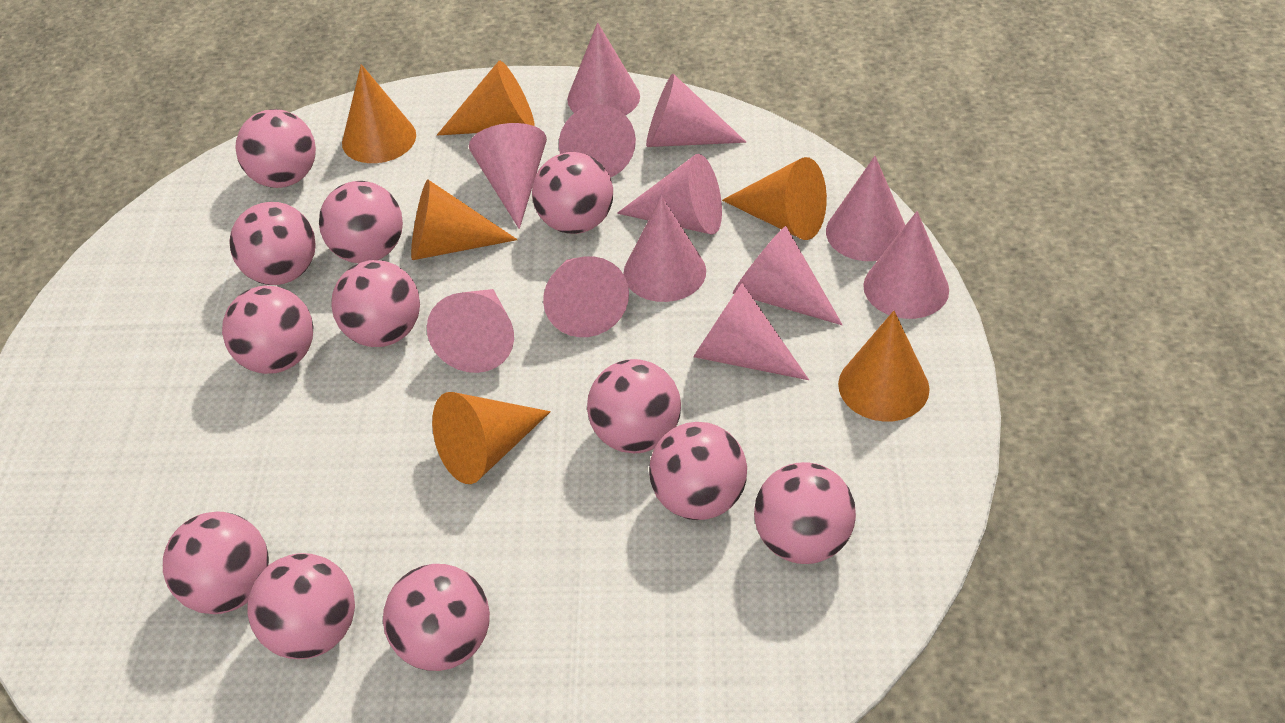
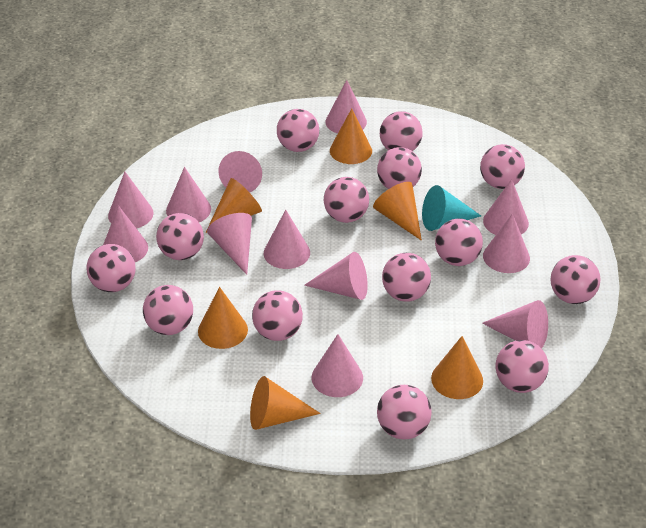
pink ball: [163,511,269,614] [222,286,313,374] [229,202,316,285] [235,109,316,188] [248,553,355,659] [319,181,403,263] [331,260,420,347] [383,564,490,671] [532,152,613,234] [587,359,681,453] [649,422,747,520] [754,462,856,564] = 12 -> [86,244,136,292] [143,285,193,335] [156,213,204,260] [252,290,303,341] [277,109,319,152] [324,177,369,223] [377,147,422,189] [377,385,432,439] [380,111,423,151] [382,253,431,302] [435,219,483,266] [480,144,525,189] [496,340,549,393] [550,255,601,304] = 14
turquoise cone: none = 0 -> [422,185,481,231] = 1

